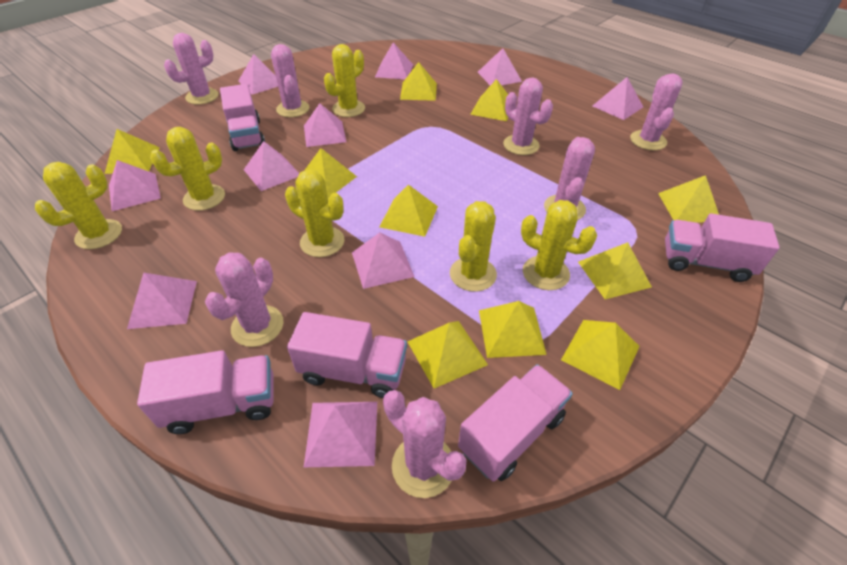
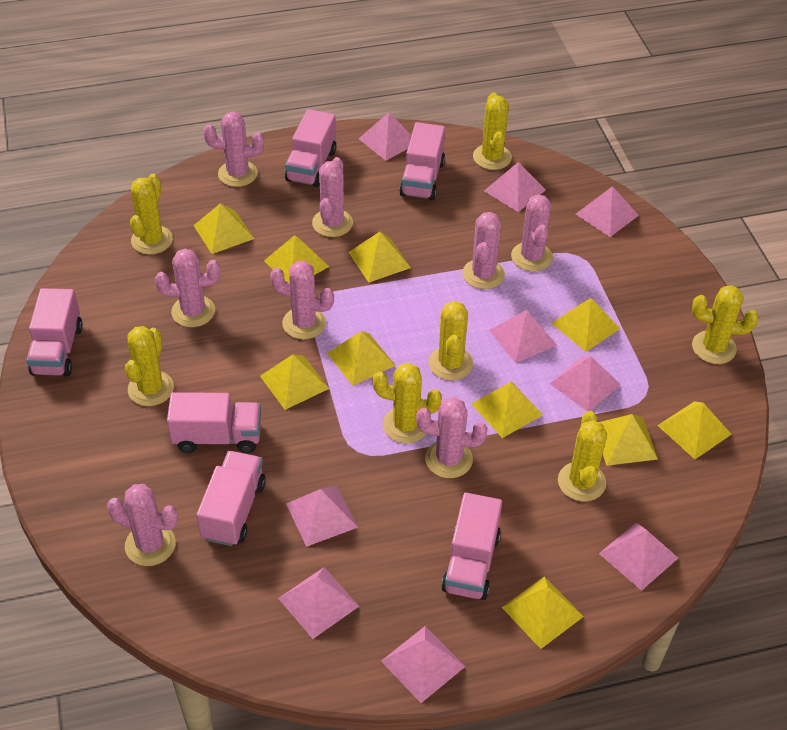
pink cactus: [164,33,218,105] [205,252,283,347] [271,44,309,117] [383,390,466,498] [503,77,553,155] [544,137,595,220] [630,73,683,150] = 7 -> [107,484,178,566] [155,249,220,327] [204,111,264,187] [270,261,334,339] [312,157,353,237] [416,397,488,478] [462,212,505,289] [511,194,553,272] = 8
pink pyramid: [109,160,161,211] [127,272,197,329] [238,54,278,95] [244,141,299,191] [304,103,346,147] [304,402,377,467] [352,233,415,289] [375,42,413,79] [478,48,522,85] [593,77,643,120] = 10 -> [278,567,359,639] [286,485,358,547] [359,112,412,161] [381,626,466,703] [484,162,546,212] [489,310,557,363] [550,356,621,412] [576,186,639,237] [599,523,678,591] = 9
pink truck: [137,350,274,434] [220,84,265,151] [287,312,407,398] [458,364,573,482] [665,214,780,282] = 5 -> [26,288,83,377] [167,392,261,453] [196,451,266,546] [285,109,337,187] [399,122,445,200] [441,493,502,600] = 6
yellow cactus: [35,162,122,249] [150,127,225,210] [285,169,345,257] [324,44,365,117] [450,201,497,292] [521,200,597,290] = 6 -> [125,326,174,406] [130,174,173,255] [373,363,442,444] [428,301,473,380] [473,93,512,170] [558,411,607,502] [692,285,758,364] = 7

